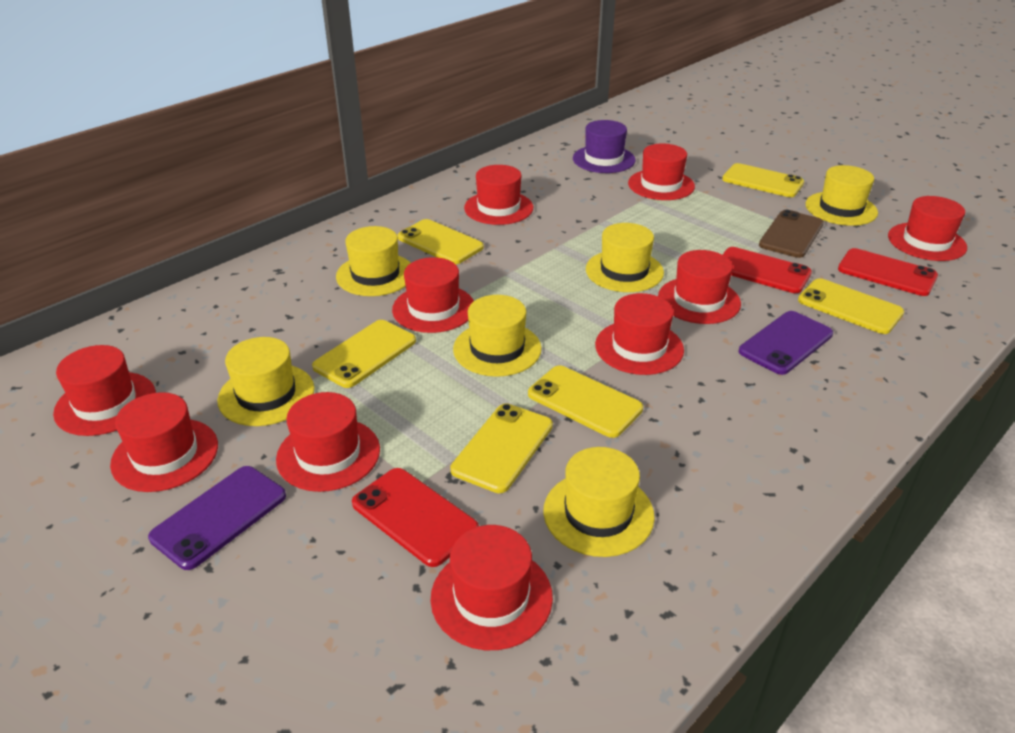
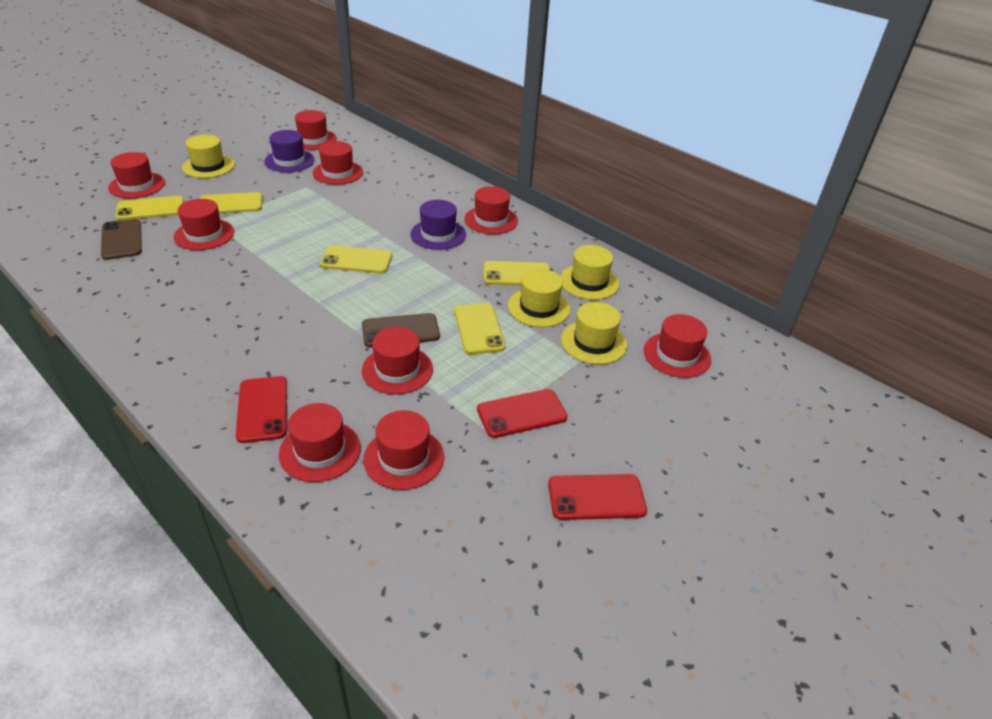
brown phone: [759,210,824,258] = 1 -> [101,219,142,260] [362,313,440,347] = 2
purple hat: [573,120,636,173] = 1 -> [264,130,315,172] [410,200,466,250] = 2
purple phone: [148,466,286,570] [739,311,833,375] = 2 -> none = 0
red hat: [53,345,156,436] [110,392,218,492] [276,392,380,492] [392,257,474,333] [431,525,553,650] [464,165,533,225] [595,293,684,375] [628,144,695,200] [658,250,741,324] [888,196,967,261] = 10 -> [108,152,165,198] [174,199,234,250] [279,403,361,482] [295,110,337,150] [313,141,363,185] [362,327,433,395] [363,410,444,490] [464,186,518,234] [644,314,711,378] = 9
yellow hat: [217,337,314,426] [336,226,410,296] [453,295,542,377] [543,447,655,557] [586,223,664,292] [806,165,878,226] = 6 -> [182,135,235,178] [508,269,571,327] [560,245,619,300] [561,302,627,364] = 4
yellow phone: [312,320,416,388] [398,219,484,264] [450,403,553,493] [528,365,643,438] [722,163,804,197] [798,278,904,334] = 6 -> [115,196,184,221] [199,192,263,214] [320,246,392,274] [454,303,506,354] [484,261,550,286] = 5

